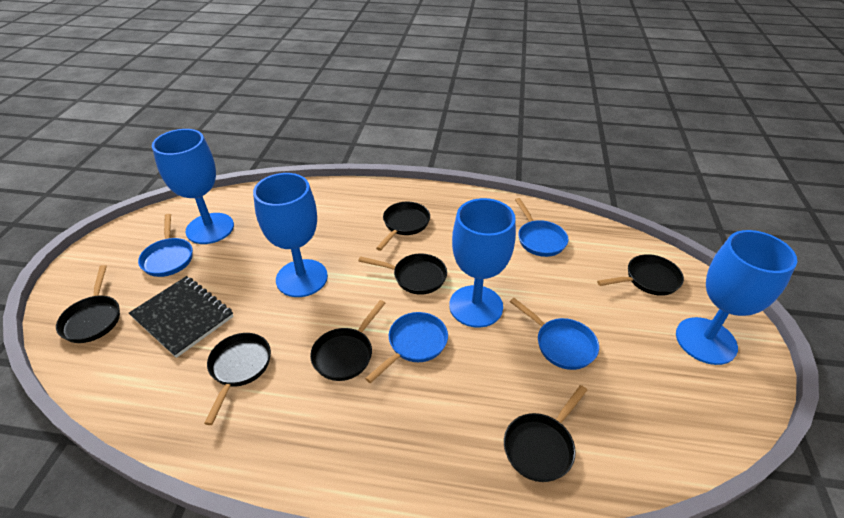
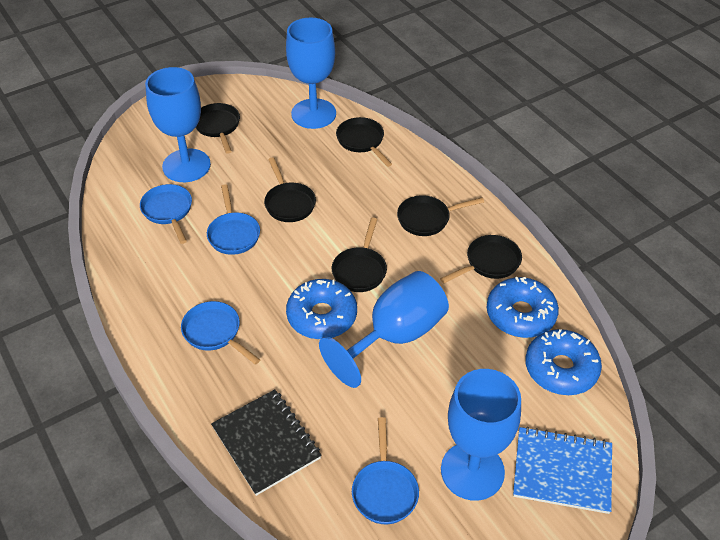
black pan: [56,265,120,343] [204,333,271,425] [310,300,385,381] [358,253,447,295] [376,202,430,251] [504,385,587,482] [597,254,684,296] = 7 -> [196,103,240,154] [264,157,316,222] [332,218,387,292] [336,117,392,167] [397,195,484,236] [440,235,522,283] = 6
blue donut: none = 0 -> [286,279,357,339] [487,277,559,338] [525,329,602,395] = 3
blue notebook: none = 0 -> [513,426,612,514] = 1

